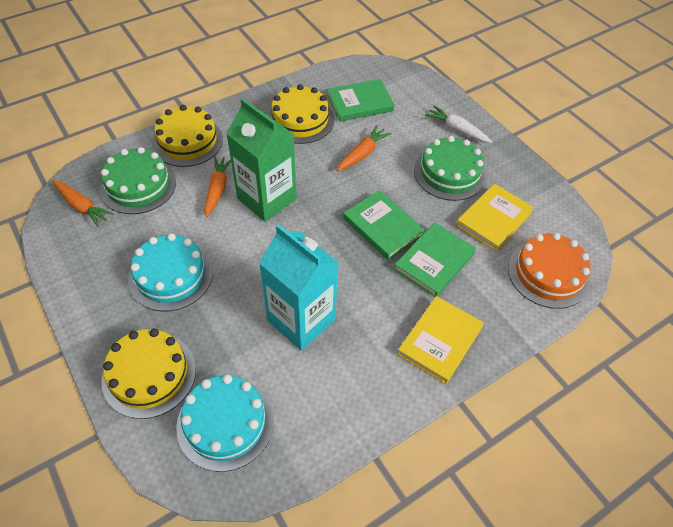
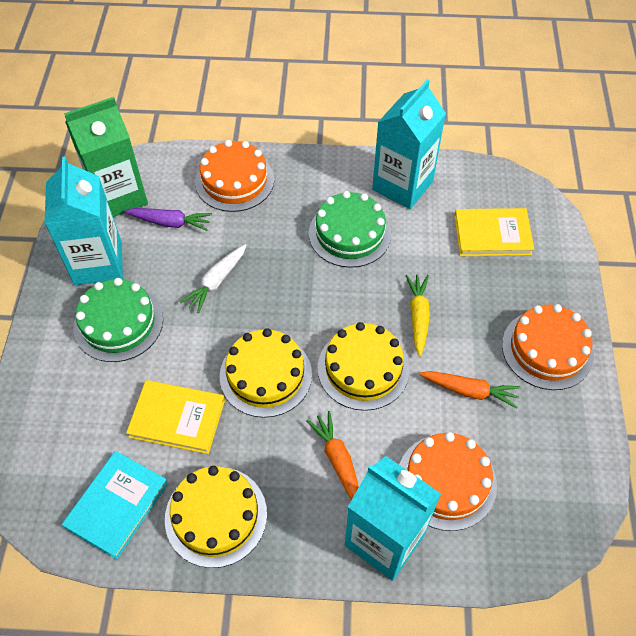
green book: [327,79,394,122] [343,190,425,260] [394,223,476,297] = 3 -> none = 0
orange cake: [508,233,590,309] = 1 -> [195,140,274,212] [399,432,497,531] [502,304,594,390] = 3
orange carrot: [53,180,114,227] [204,156,231,217] [337,125,391,171] = 3 -> [306,411,359,500] [419,371,521,409] = 2
purple carrot: none = 0 -> [124,208,212,231] = 1
turquoise book: none = 0 -> [62,451,168,559] = 1
turquoise cake: [128,233,213,311] [176,375,274,472] = 2 -> none = 0
turquoise carton: [259,224,339,351] = 1 -> [45,157,123,285] [345,456,441,581] [372,79,446,209] = 3
yellow carrot: none = 0 -> [405,275,430,357] = 1

